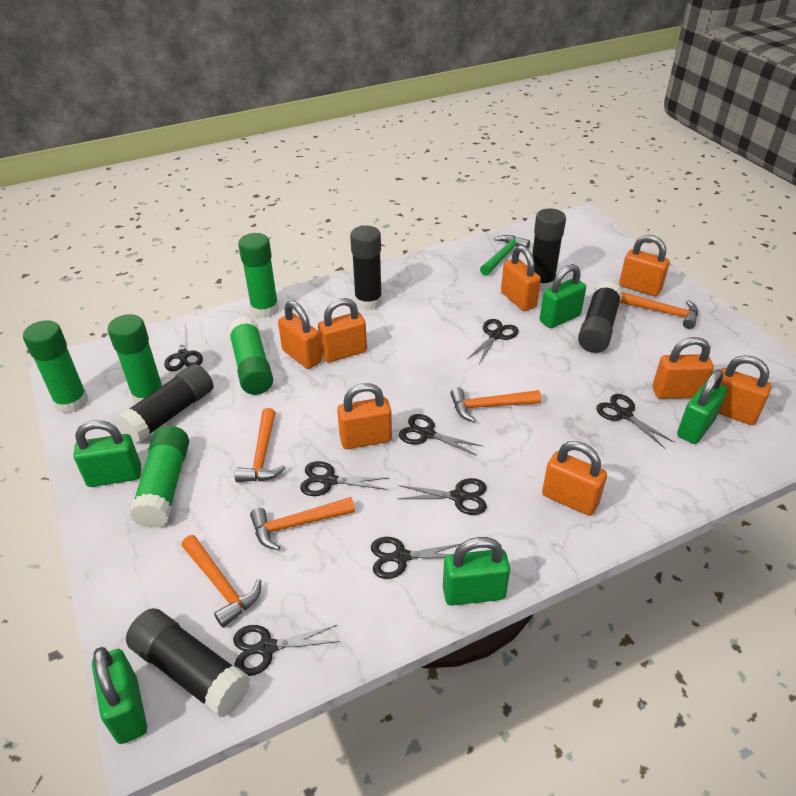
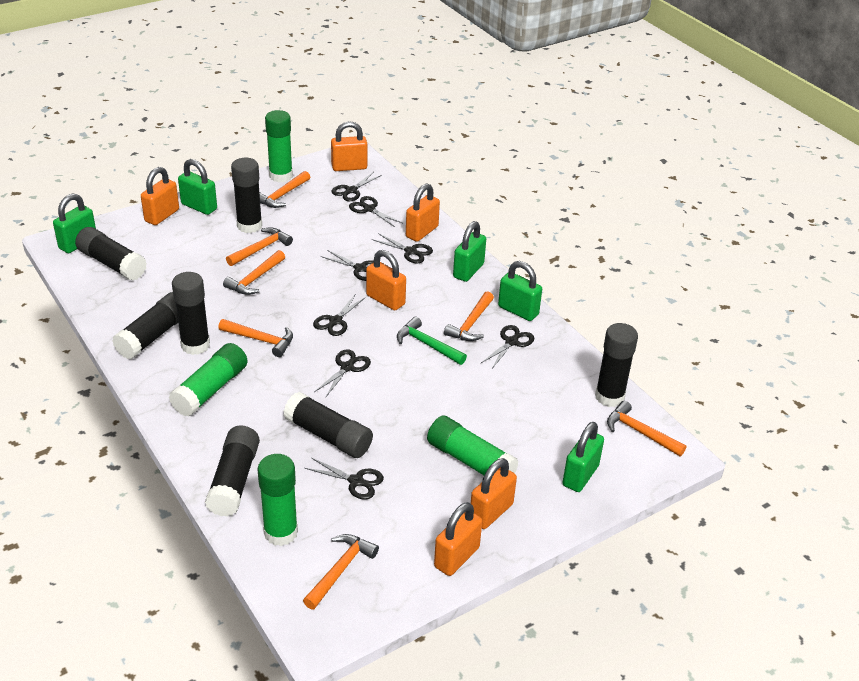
black glue stick: [117,364,213,443] [126,608,250,717] [350,226,382,310] [532,209,566,292] [578,281,622,353] = 5 -> [75,227,147,281] [112,292,178,359] [172,272,210,355] [205,426,260,517] [231,158,262,233] [284,392,373,458] [595,323,638,407] = 7
green glue stick: [23,320,88,413] [108,314,163,404] [129,426,189,528] [228,317,273,395] [238,233,279,318] = 5 -> [169,343,248,416] [257,454,298,546] [265,110,293,182] [427,415,519,475] = 4
orange hammer: [181,535,261,627] [235,408,285,482] [250,497,355,551] [450,387,541,422] [620,292,698,329] = 5 -> [218,319,293,357] [223,250,285,295] [226,227,293,266] [259,171,310,208] [303,534,379,609] [444,291,494,341] [607,401,687,456] = 7
orange padlock: [278,301,322,369] [318,298,367,362] [337,383,392,449] [501,245,541,311] [542,441,607,516] [619,235,670,296] [653,337,714,399] [718,355,771,425] = 8 -> [141,167,179,225] [331,121,368,171] [366,250,406,310] [406,183,440,242] [434,502,482,576] [471,458,517,529] = 6

